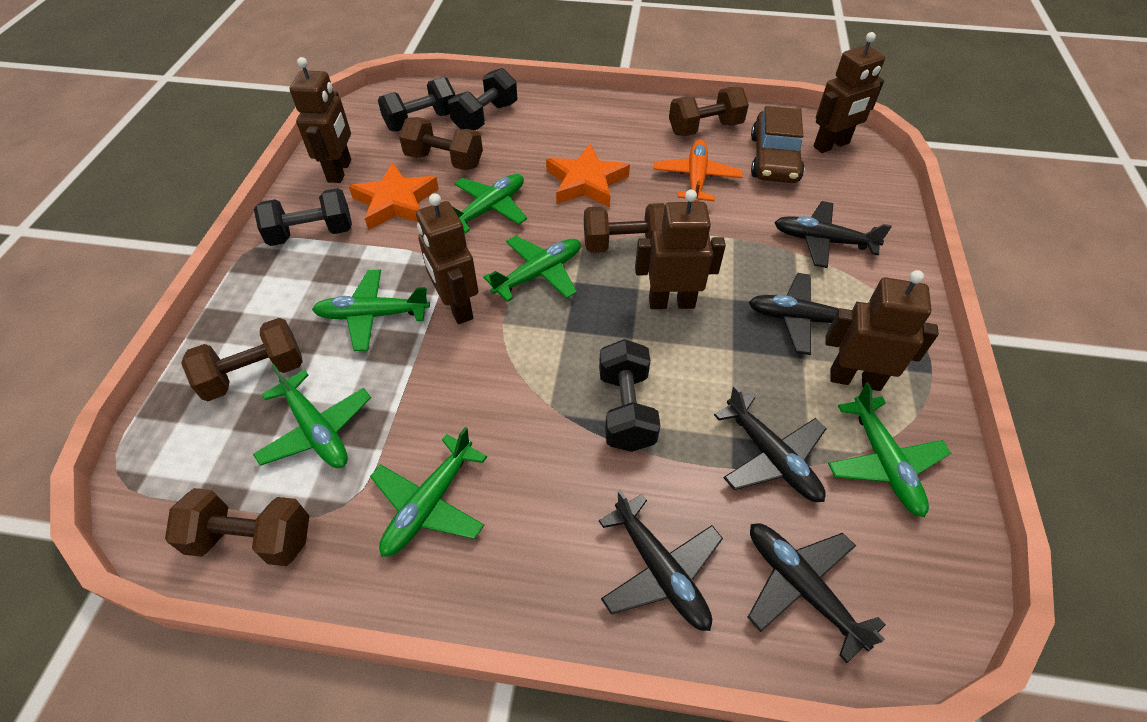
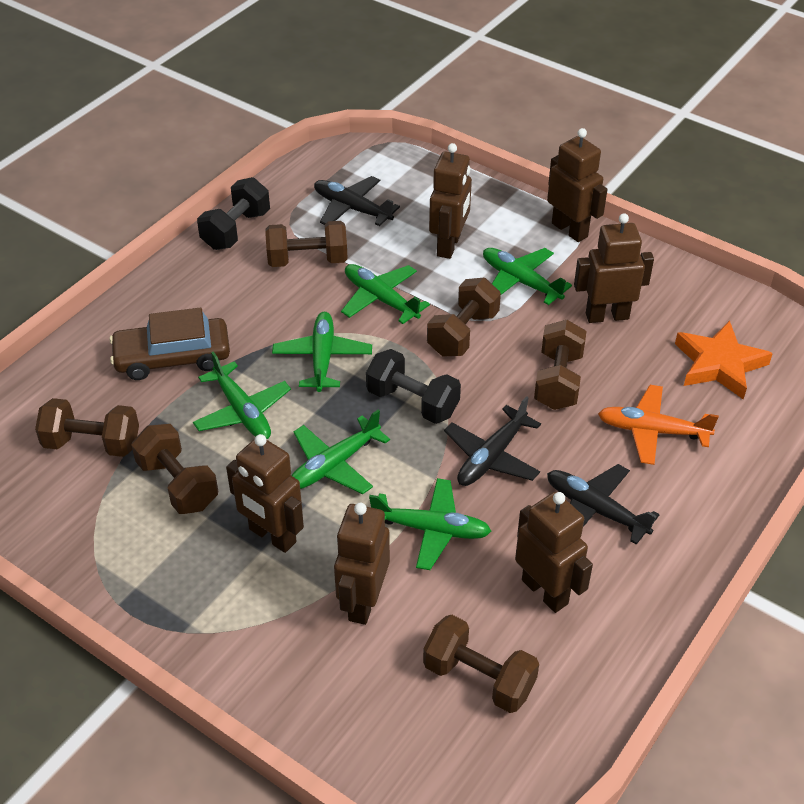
black dumbbell: [254,188,352,246] [378,77,455,132] [448,68,517,130] [599,339,661,452] = 4 -> [197,177,270,250] [366,349,461,424] = 2
black plane: [599,490,723,631] [714,385,827,502] [748,523,886,663] [749,273,869,355] [774,201,892,268] = 5 -> [314,176,400,226] [444,396,541,486] [547,464,660,545] = 3
brown dumbbell: [165,488,309,566] [181,318,303,401] [399,117,483,170] [584,203,665,253] [669,87,749,136] = 5 -> [35,398,139,457] [131,424,218,514] [265,221,348,267] [423,615,539,713] [427,278,501,356] [534,320,586,410] = 6
brown robot: [290,57,351,183] [416,193,478,324] [635,189,726,309] [813,32,885,153] [826,270,939,391] = 5 -> [226,434,304,553] [334,503,390,625] [429,143,472,259] [515,492,593,613] [547,128,608,242] [574,213,654,323] = 6
orange star: [349,162,439,230] [546,144,630,208] = 2 -> [675,320,773,400] = 1

